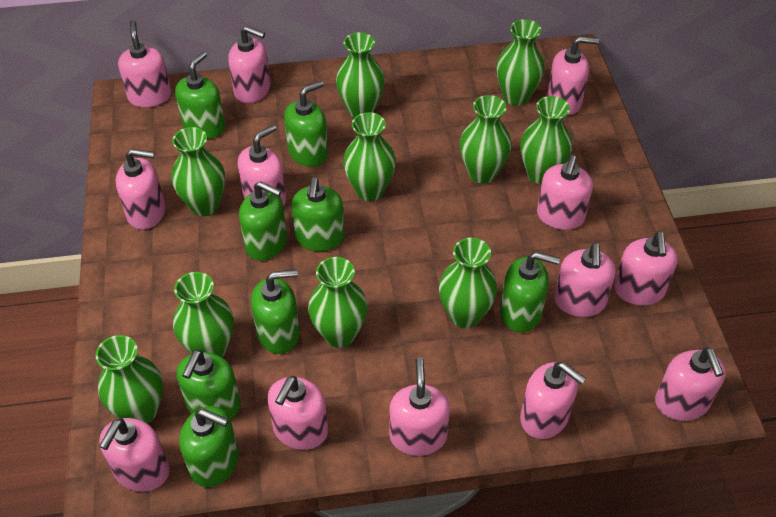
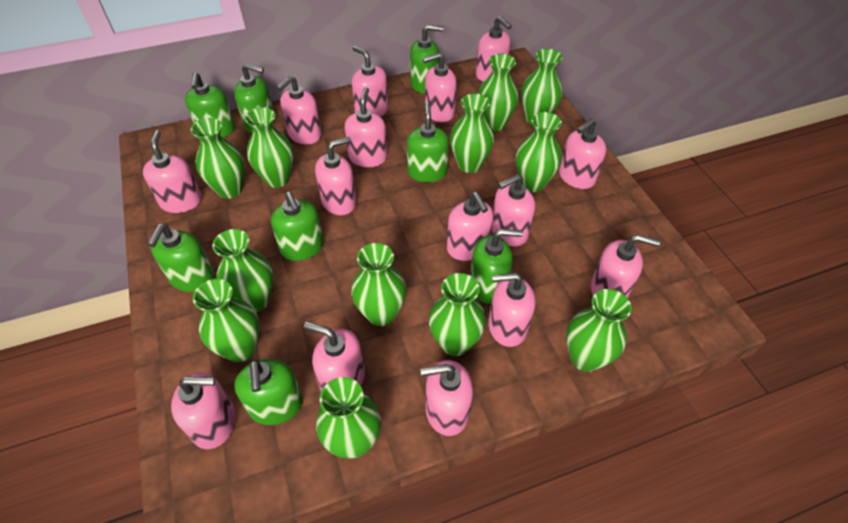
green vase: [96,335,163,424] [171,127,225,216] [173,272,234,357] [308,257,368,348] [336,32,385,118] [343,112,396,201] [439,238,497,328] [460,95,511,184] [496,19,545,106] [520,96,572,184] = 10 -> [191,118,245,199] [193,279,260,362] [212,229,273,312] [245,107,293,188] [316,377,381,459] [351,243,406,326] [429,273,486,356] [450,93,494,173] [478,53,519,131] [516,112,562,192] [521,49,563,125] [566,289,632,372] = 12
pink soap dispenser: [99,418,170,492] [116,149,166,230] [118,20,171,108] [228,26,270,103] [238,125,286,207] [267,376,328,450] [389,357,450,456] [520,362,586,439] [537,155,593,230] [547,36,599,115] [554,243,616,317] [614,231,678,305] [655,347,726,421] = 13 -> [143,130,202,213] [171,372,236,449] [277,76,322,144] [304,322,365,391] [315,137,356,215] [345,87,387,167] [352,46,388,117] [421,360,473,436] [423,52,457,122] [447,192,494,261] [476,16,512,82] [488,272,536,347] [492,174,535,247] [559,118,606,189] [590,234,660,298] = 15

